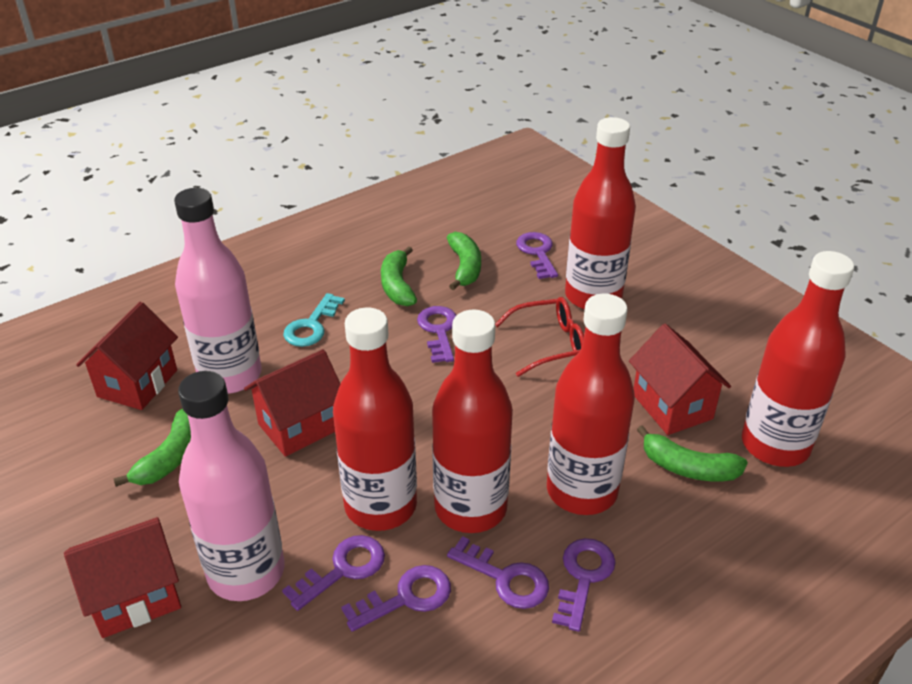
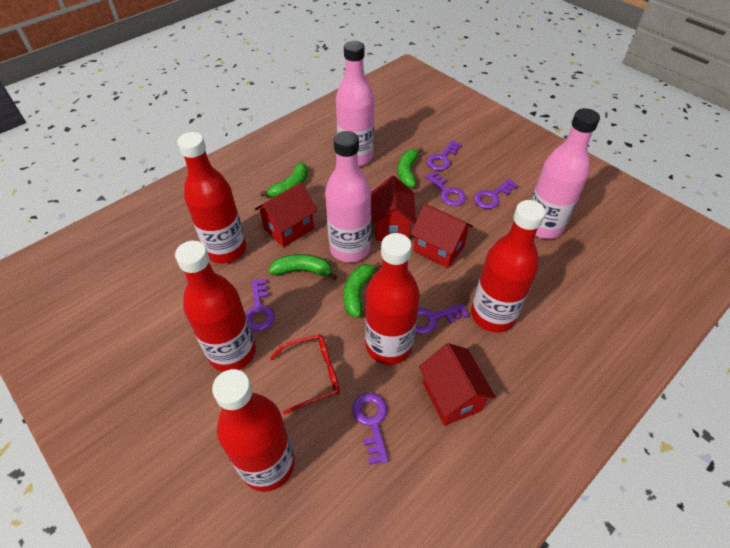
pink bottle: [174,188,262,394] [178,371,284,601] = 2 -> [325,131,371,262] [336,41,374,166] [531,108,600,239] = 3
turquoise key: [283,293,345,347] = 1 -> none = 0

